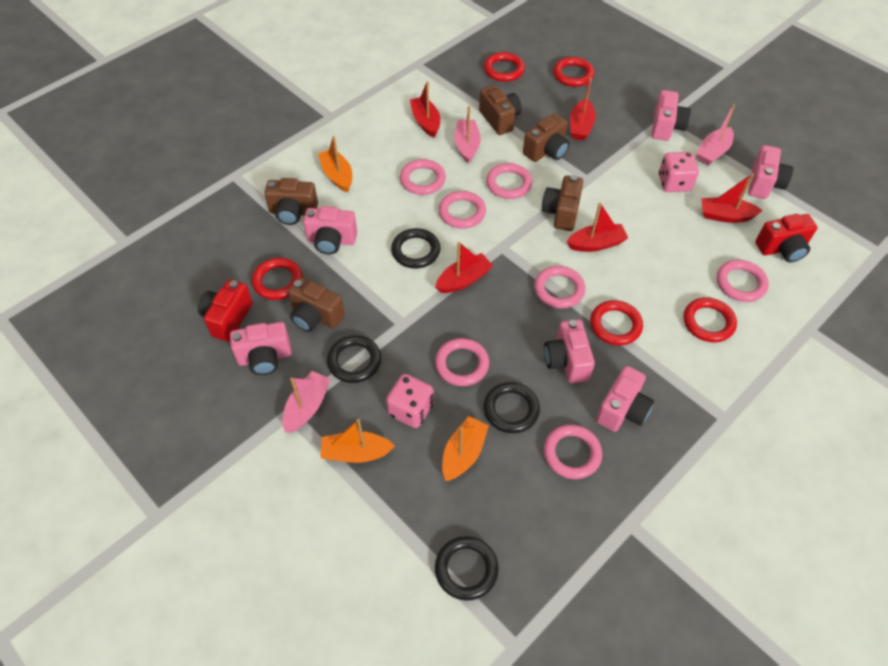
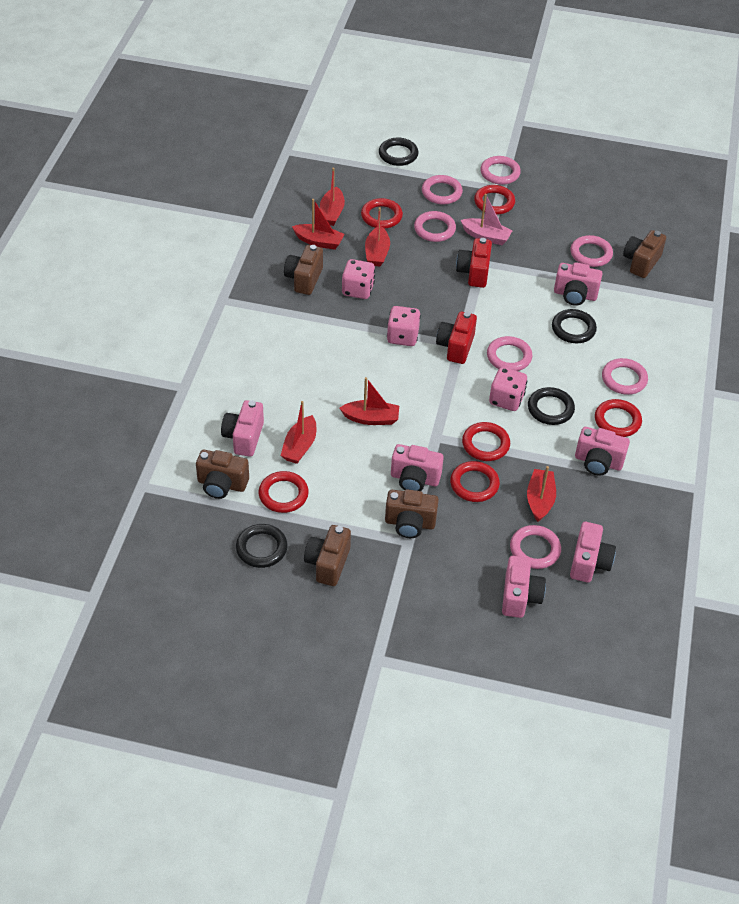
orange boat: [318,136,352,192] [320,419,395,463] [442,416,489,481] = 3 -> none = 0
pink boat: [282,371,331,433] [455,106,481,163] [696,104,735,166] = 3 -> [461,194,513,245] = 1
pink dice: [386,374,434,428] [659,152,699,192] = 2 -> [342,259,375,299] [387,306,421,346] [489,367,527,411] = 3
red boat: [410,81,440,138] [435,242,493,293] [566,203,628,252] [570,77,596,141] [701,173,763,223] = 5 -> [280,401,316,464] [292,199,344,250] [320,167,345,226] [340,377,399,425] [365,207,390,267] [527,466,556,522] = 6
red ring: [252,258,303,300] [484,52,525,82] [553,57,594,87] [590,300,643,346] [683,297,737,342] = 5 -> [259,471,309,513] [361,198,403,229] [450,461,500,502] [462,422,510,461] [474,185,515,215] [595,399,642,437] = 6

